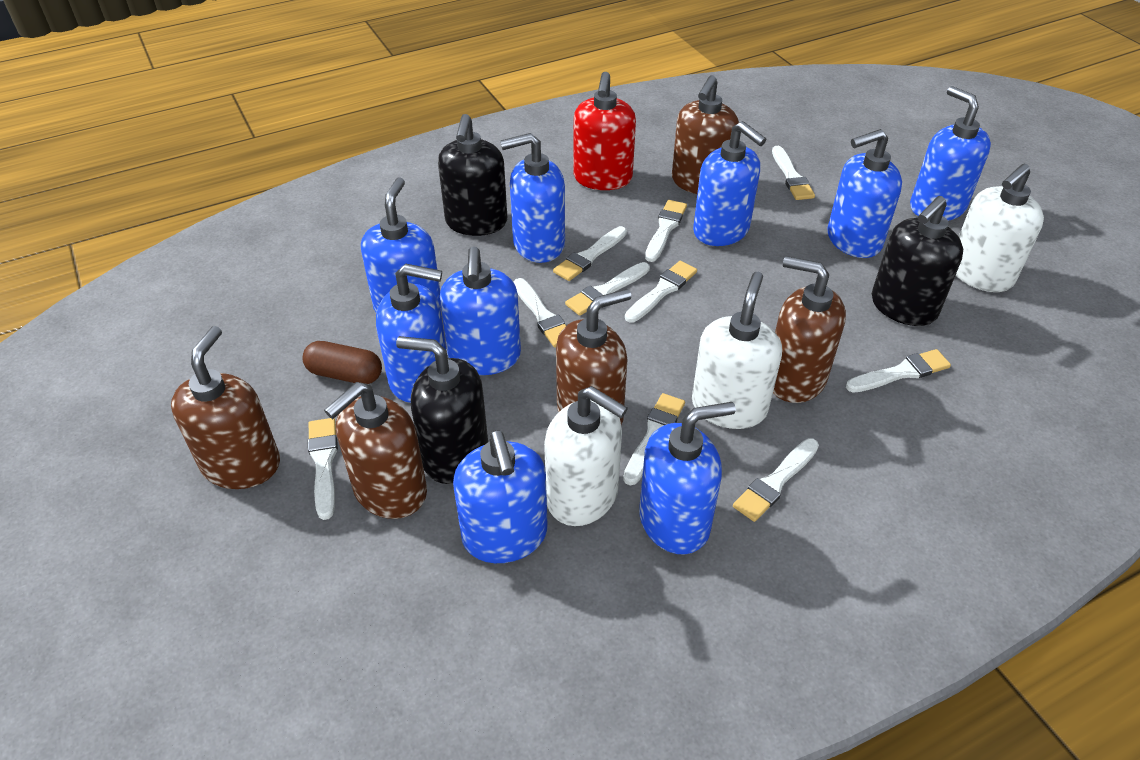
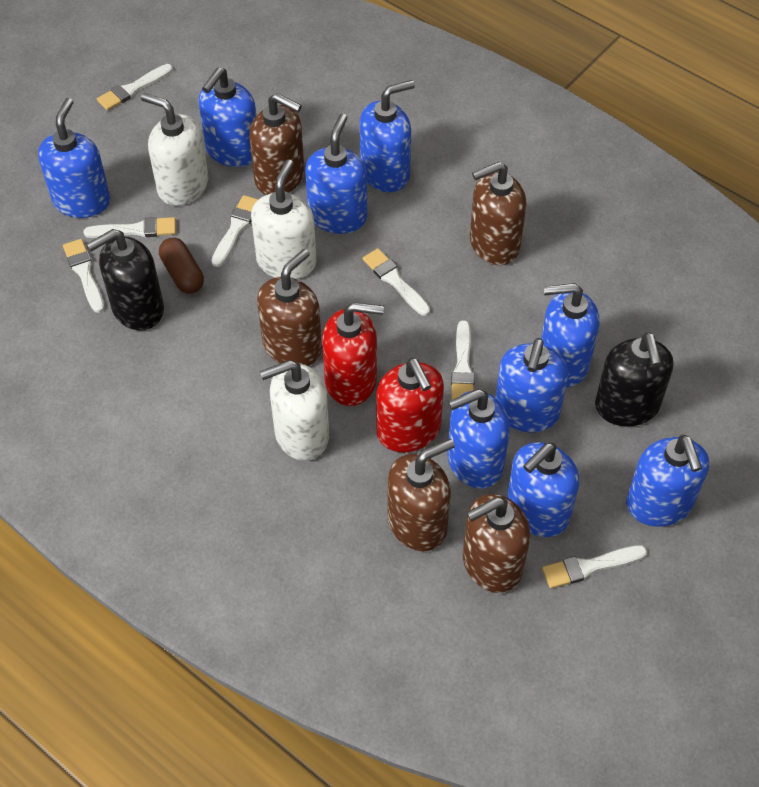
black soap dispenser: [396,336,488,484] [438,114,507,236] [872,196,963,326] = 3 -> [87,229,164,331] [595,332,673,427] = 2
red soap dispenser: [573,72,636,190] = 1 -> [322,302,384,406] [376,358,444,452] = 2
white brush: [308,418,338,520] [514,278,566,348] [553,226,627,281] [565,262,650,316] [623,393,685,485] [625,261,697,323] [645,200,687,262] [733,438,819,522] [772,146,815,200] [846,349,951,392] = 10 -> [63,239,104,313] [84,217,176,238] [97,64,173,110] [211,195,259,267] [363,248,430,316] [451,320,474,400] [542,545,647,588] = 7

